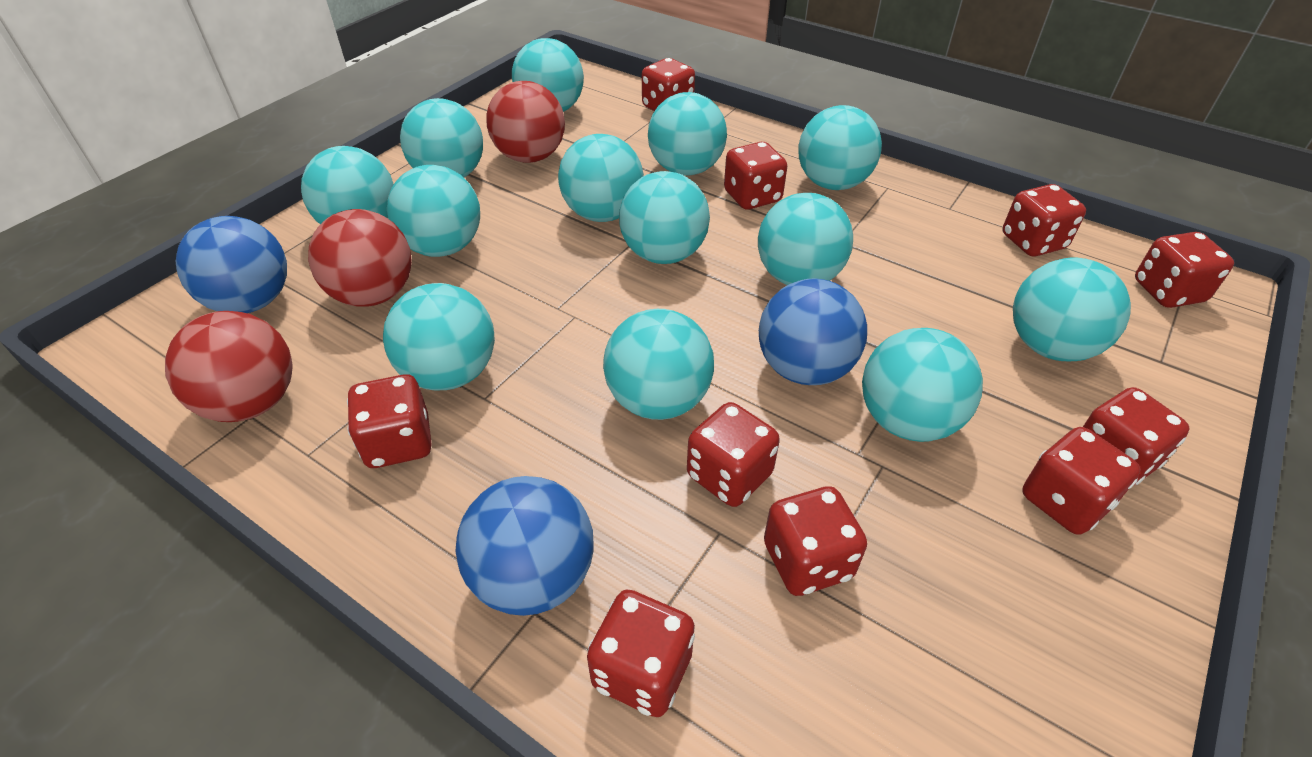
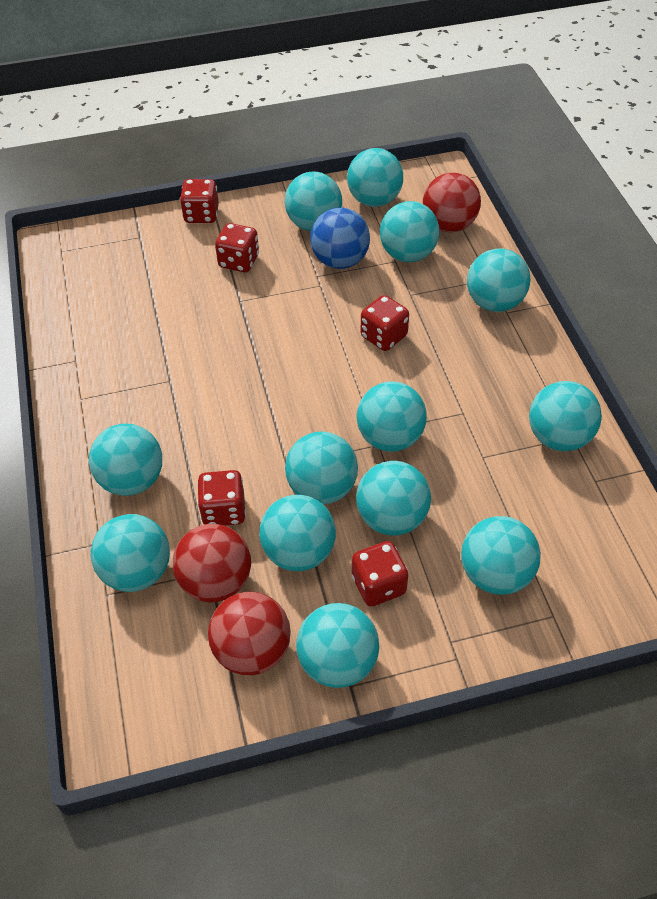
blue ball: [175,216,287,313] [455,476,594,616] [759,279,867,385] = 3 -> [310,207,370,269] = 1
red dice: [347,374,431,468] [587,589,695,717] [642,58,695,111] [687,402,780,507] [724,142,787,210] [764,486,867,596] [1003,184,1086,256] [1022,427,1140,535] [1083,387,1190,485] [1135,232,1234,308] = 10 -> [180,179,219,223] [197,470,246,526] [215,223,259,272] [352,541,408,607] [361,295,409,351] = 5

